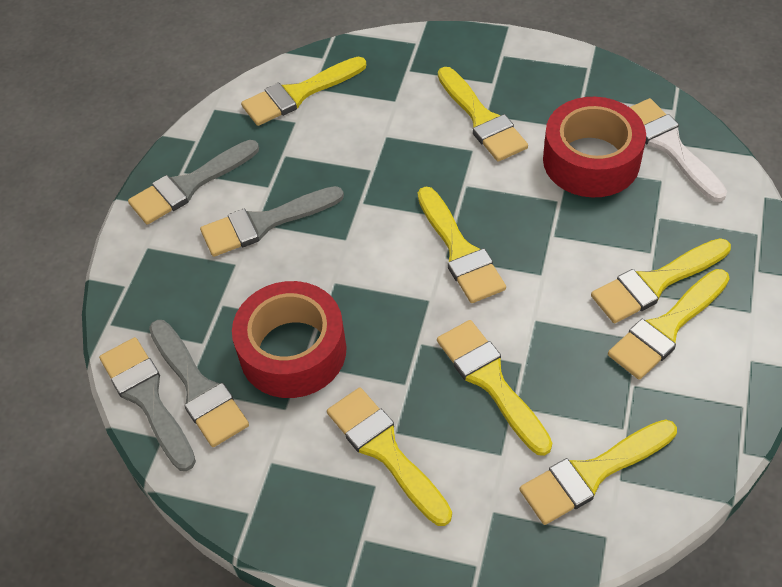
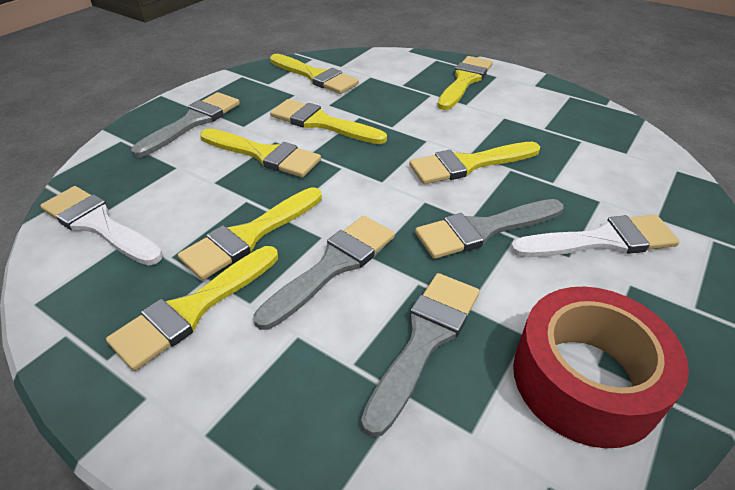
red tape: [232,281,347,398] [543,97,646,197] = 2 -> [513,287,689,448] = 1
white brush: [630,98,727,202] = 1 -> [40,186,163,266] [510,215,680,257] = 2
yellow brush: [241,57,366,126] [327,387,452,526] [418,187,506,303] [437,320,552,456] [438,67,528,162] [519,419,677,525] [591,238,731,323] [608,269,730,380] = 8 -> [106,246,278,371] [178,187,322,280] [200,128,321,177] [270,54,359,94] [270,99,387,144] [409,142,540,184] [437,56,493,110] = 7

